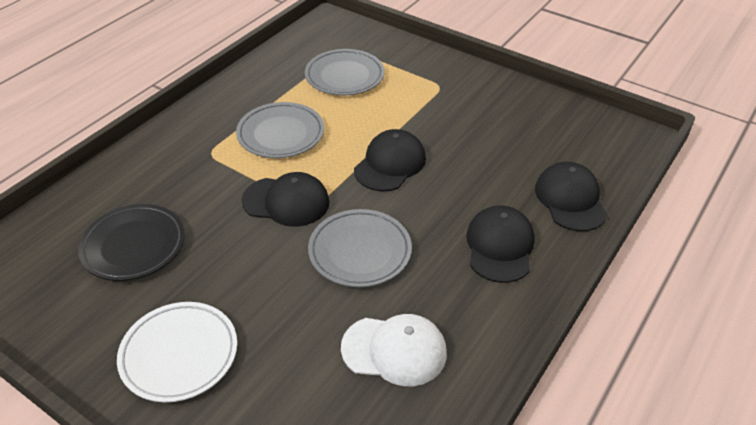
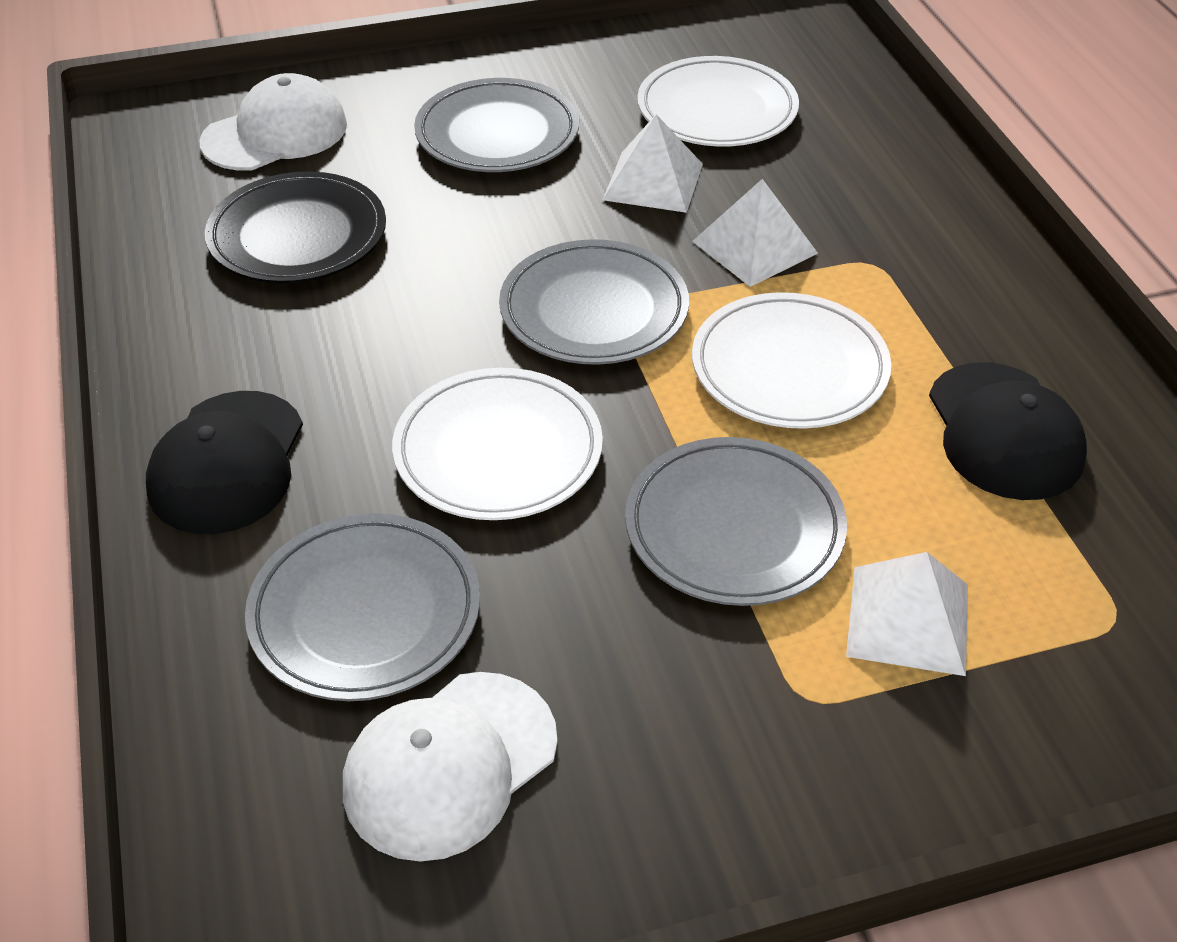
black cap: [242,172,330,227] [354,129,426,191] [466,205,535,283] [535,162,608,231] = 4 -> [146,391,303,534] [929,362,1087,500] = 2
grey plate: [236,102,324,158] [305,49,385,95] [308,209,412,287] = 3 -> [245,513,480,701] [414,78,579,172] [499,239,689,365] [625,437,847,606] = 4
white cap: [341,314,447,386] = 1 -> [199,73,347,171] [343,672,557,862] = 2
white plate: [117,302,237,402] = 1 -> [392,368,603,520] [637,56,799,147] [692,292,891,429] = 3
white pyramid: none = 0 -> [603,114,703,213] [693,179,818,287] [846,552,968,676] = 3

